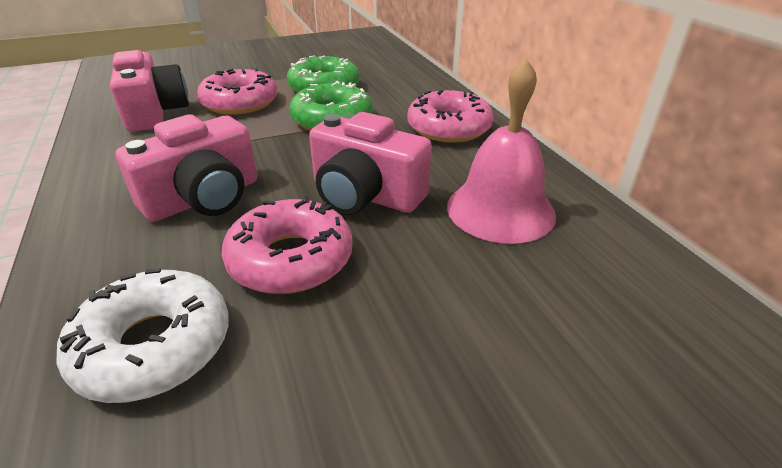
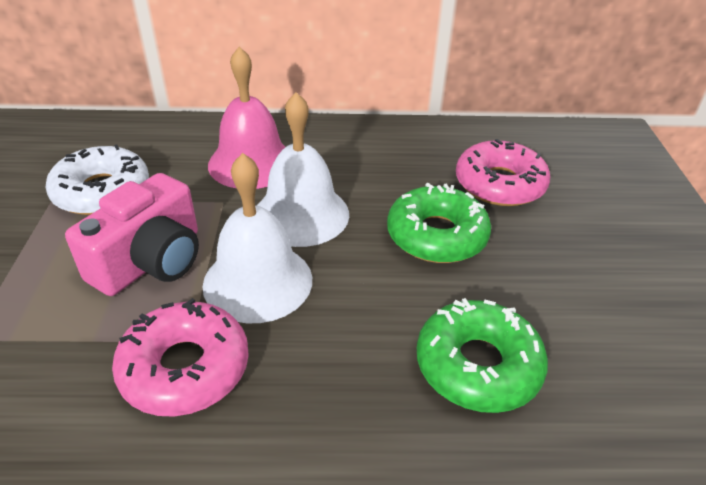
pink camera: [110,50,189,132] [115,114,257,222] [309,112,432,215] = 3 -> [65,173,199,296] = 1
pink donut: [197,68,277,115] [222,196,353,294] [408,90,494,143] = 3 -> [112,298,249,417] [456,139,551,206] = 2
white bell: none = 0 -> [203,153,312,323] [257,92,349,247] = 2

